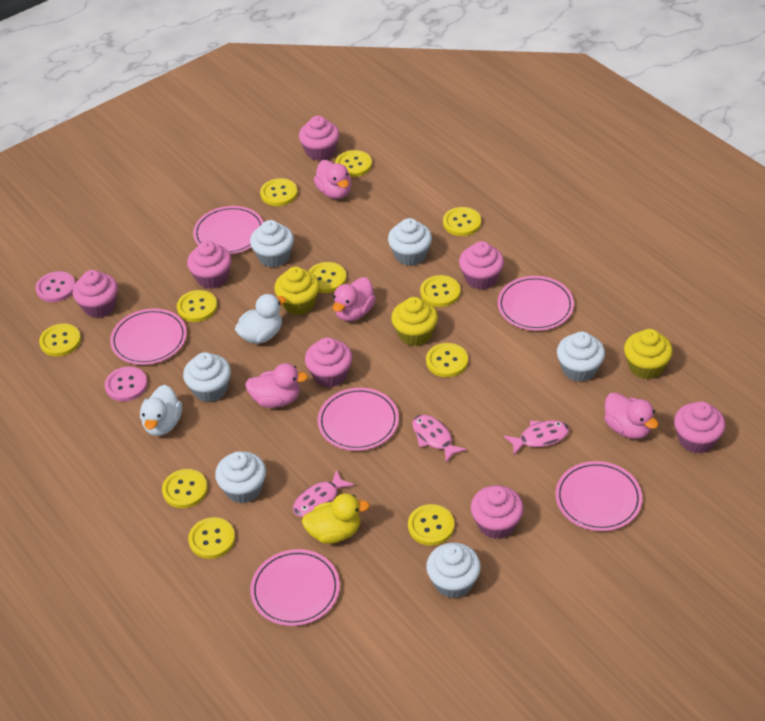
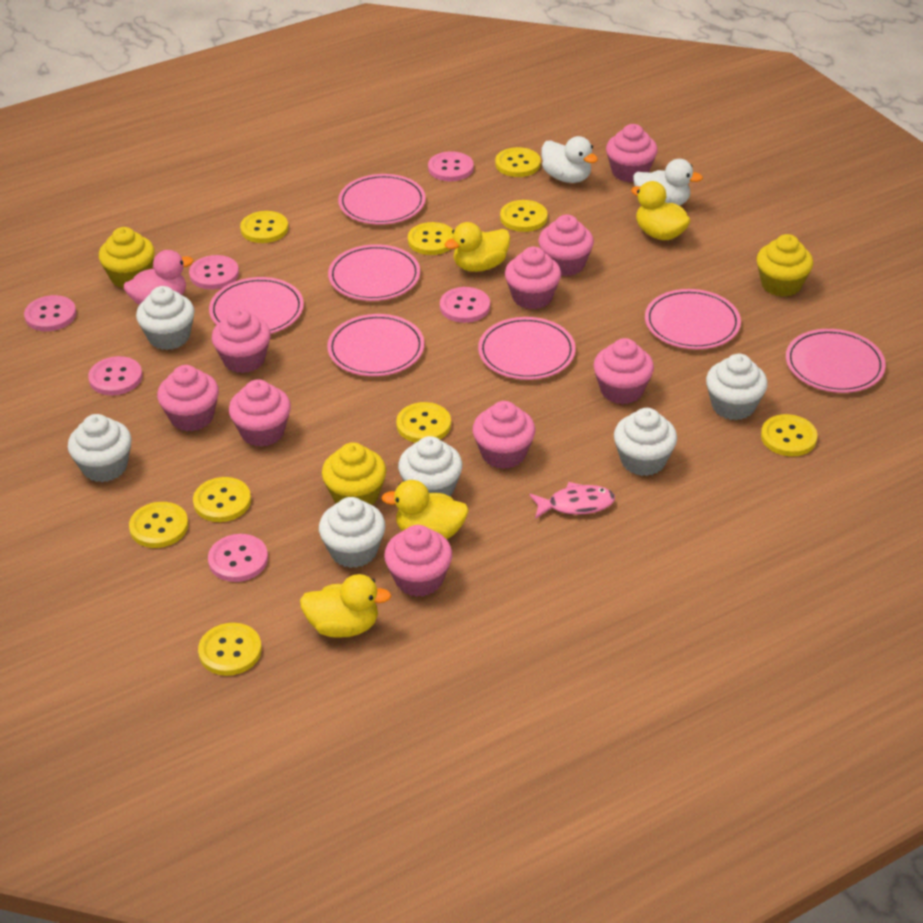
pink button: [36,271,75,302] [105,366,148,401] = 2 -> [24,295,76,331] [88,356,142,395] [189,255,239,290] [208,534,268,582] [428,151,474,181] [440,287,490,323] = 6
pink cupcake: [73,270,118,318] [187,241,231,289] [299,116,339,161] [305,337,352,387] [459,241,504,290] [471,485,524,539] [674,401,725,453] = 7 -> [157,365,219,431] [212,308,271,373] [229,379,291,447] [384,525,452,597] [473,401,535,469] [505,247,561,309] [539,215,594,276] [593,338,654,404] [606,124,658,182] = 9
pink duck: [245,363,308,408] [314,160,351,199] [333,277,376,321] [604,392,658,439] = 4 -> [124,250,193,305] = 1
pink fish: [293,470,354,517] [412,415,467,463] [503,420,569,455] = 3 -> [529,482,615,519] = 1
pink plate: [110,308,187,365] [193,206,264,255] [250,549,340,626] [318,388,399,451] [498,276,574,331] [555,461,642,531] = 6 -> [209,277,304,334] [327,314,424,376] [328,244,420,301] [338,174,426,225] [478,317,576,380] [645,289,741,349] [786,329,886,393] = 7
yellow button: [39,323,81,357] [162,469,208,508] [177,290,217,322] [188,517,235,559] [260,178,298,206] [309,262,346,293] [335,150,372,177] [408,504,454,546] [420,275,460,307] [426,343,468,377] [443,207,481,236] = 11 -> [129,502,188,548] [193,477,251,522] [198,623,262,676] [240,211,288,243] [396,402,451,443] [408,222,453,255] [495,147,541,177] [500,200,548,232] [761,414,817,456] = 9
yellow duck: [302,493,370,544] = 1 -> [300,574,391,638] [381,480,469,539] [444,222,510,272] [631,181,690,240] = 4

